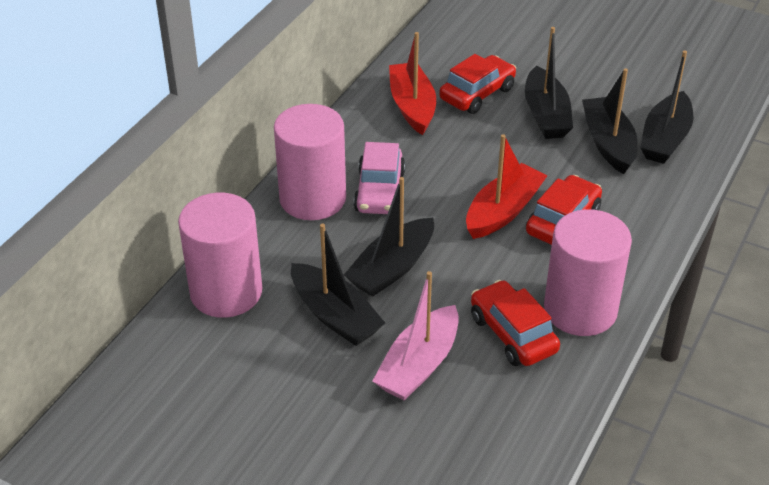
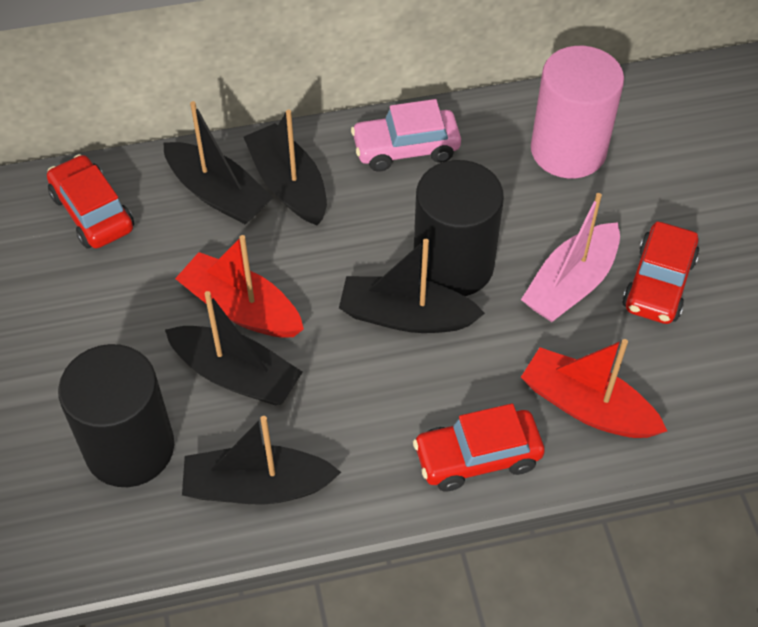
black cylinder: none = 0 -> [58,344,174,487] [414,160,504,296] = 2
pink cylinder: [178,193,262,318] [274,104,346,220] [544,209,632,336] = 3 -> [531,46,624,178] = 1

